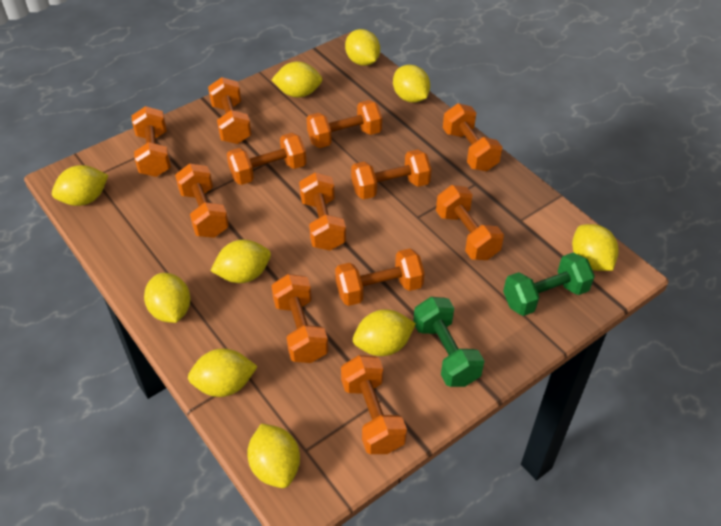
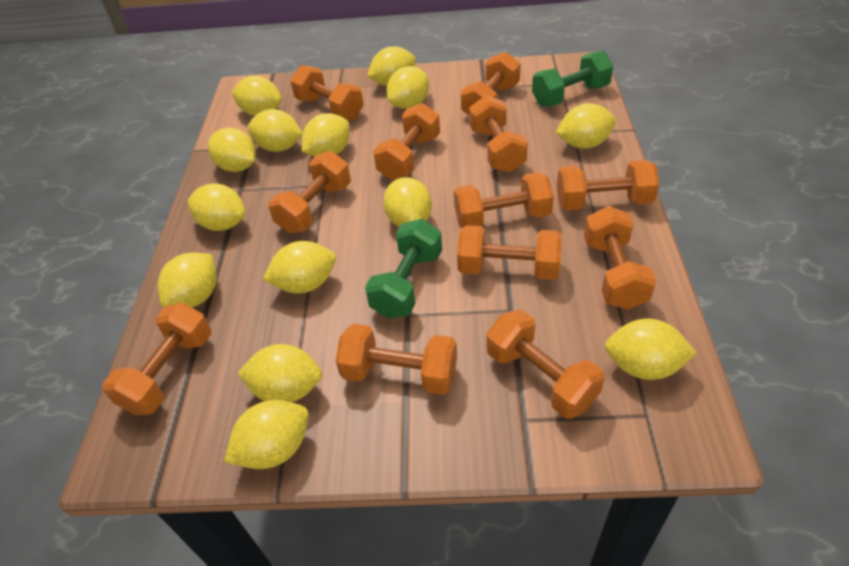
yellow lemon: [52,165,108,206] [144,273,190,323] [188,348,258,397] [210,240,271,283] [247,423,300,488] [271,61,323,98] [345,29,380,66] [353,309,416,356] [393,65,430,103] [572,224,619,271] = 10 -> [158,252,217,308] [188,184,246,231] [208,128,256,172] [224,400,309,469] [231,76,282,116] [238,344,322,402] [247,109,303,152] [263,241,336,293] [302,113,350,157] [367,46,416,86] [383,177,432,227] [387,66,429,109] [556,103,616,149] [605,319,697,380] = 14

